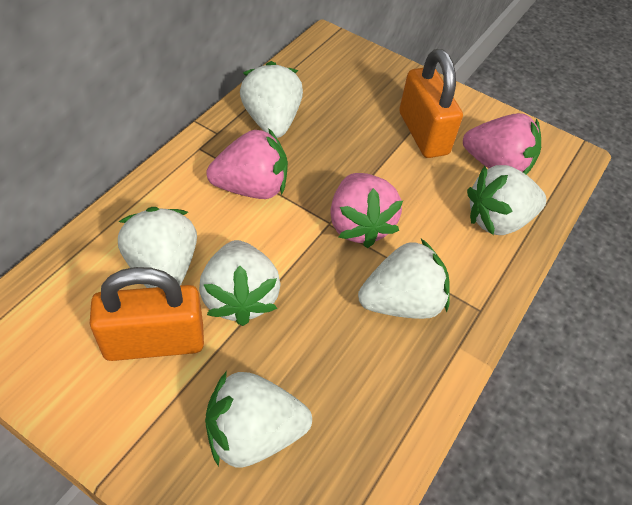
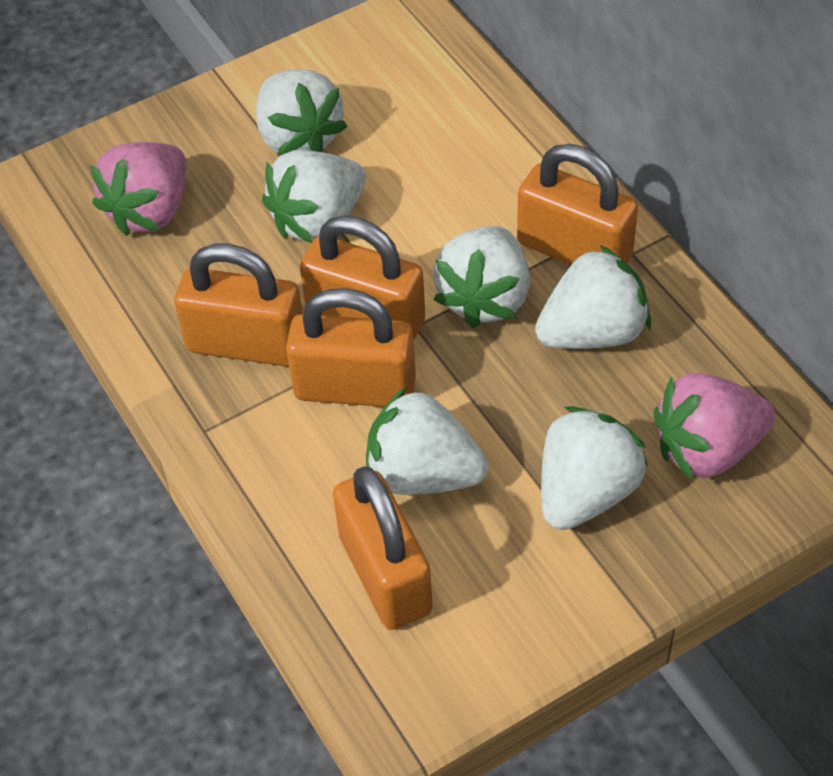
orange padlock: [90,267,204,361] [399,49,463,158] = 2 -> [174,244,303,367] [286,288,416,407] [300,215,425,339] [333,466,433,630] [517,144,638,265] = 5
pink strawberry: [206,128,288,199] [330,173,403,248] [463,113,541,175] = 3 -> [90,142,186,236] [653,373,776,481] = 2

